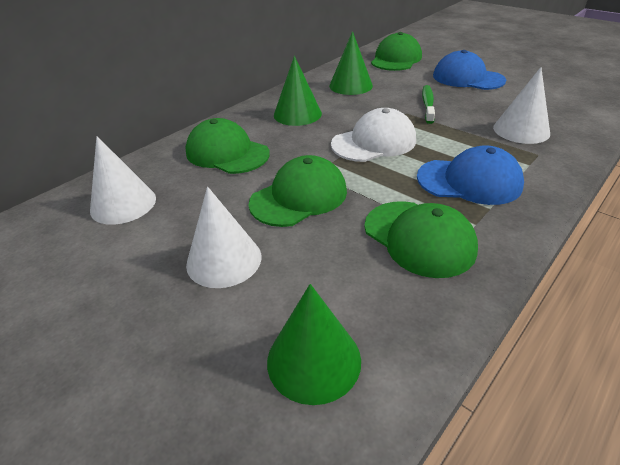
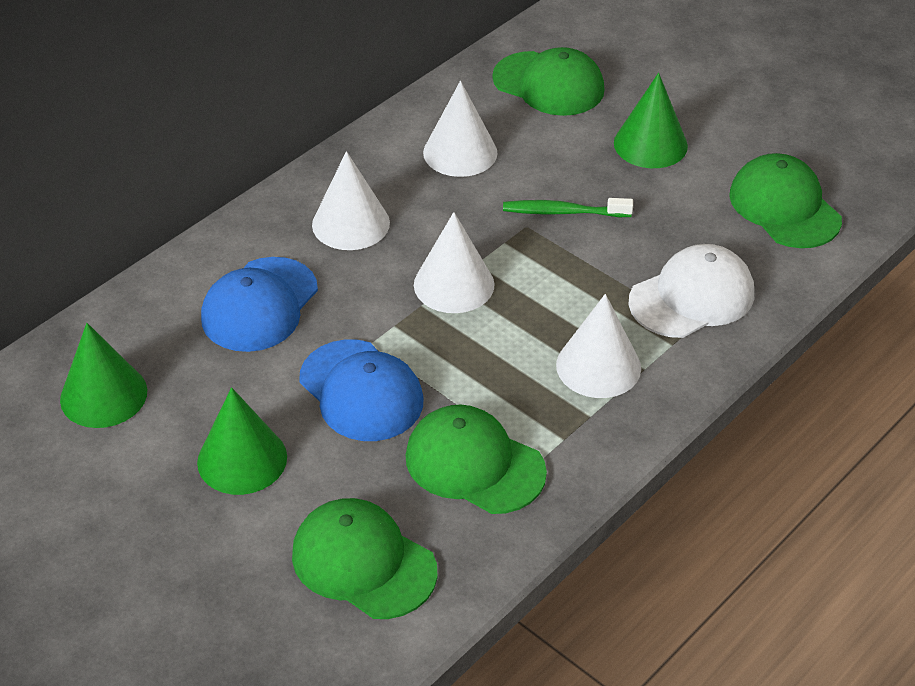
white cone: [90,136,156,225] [186,187,262,288] [493,67,550,144] = 3 -> [312,151,390,250] [414,212,495,313] [423,81,498,177] [556,294,641,398] = 4

